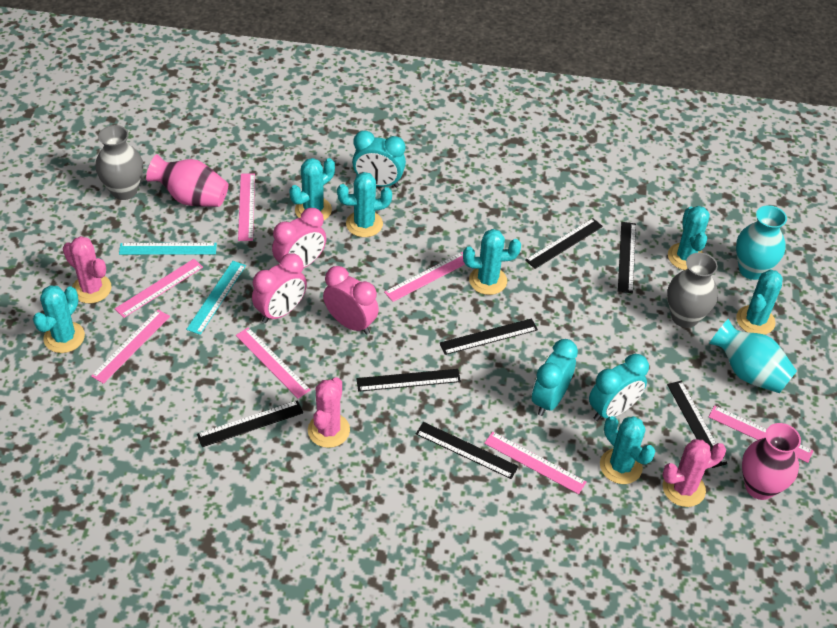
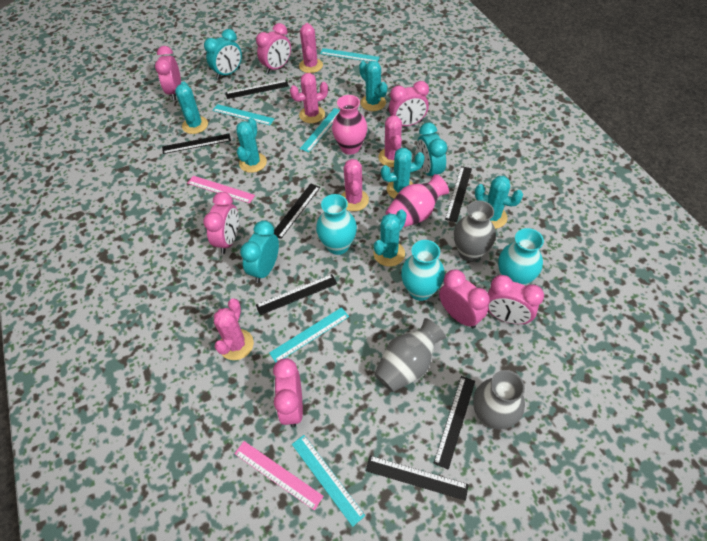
grey vase: [96,125,143,200] [667,253,718,328] = 2 -> [374,318,446,392] [454,200,496,262] [473,370,525,429] = 3
pink cactus: [63,236,112,303] [308,377,350,448] [662,439,726,507] = 3 -> [214,298,254,360] [290,73,328,123] [299,23,323,73] [342,159,369,211] [378,115,402,167] = 5
pink clock: [252,253,307,323] [272,208,326,268] [323,266,379,335] = 3 -> [155,46,181,100] [203,192,239,254] [256,23,291,74] [273,358,303,428] [389,81,429,126] [439,269,490,329] [488,275,544,324] = 7
pink ruler: [91,310,170,384] [115,259,203,318] [236,327,311,399] [238,173,255,241] [384,252,465,302] [484,432,586,494] [709,405,813,463] = 7 -> [188,176,255,203] [234,441,324,511] = 2
turquoise cactus: [33,285,85,353] [289,158,335,220] [337,172,392,237] [463,229,521,295] [600,416,655,484] [668,206,710,270] [736,270,783,335] = 7 -> [175,81,208,134] [237,118,267,173] [359,61,387,111] [374,210,406,266] [381,148,425,199] [475,176,523,229] = 6
turquoise ruler: [119,243,217,255] [186,261,246,335] = 2 -> [212,104,274,125] [269,307,349,363] [292,435,365,527] [300,108,340,152] [320,48,380,62] = 5
turquoise vase: [709,319,797,393] [736,205,787,280] = 2 -> [316,194,357,255] [401,240,445,301] [498,228,544,285] = 3

